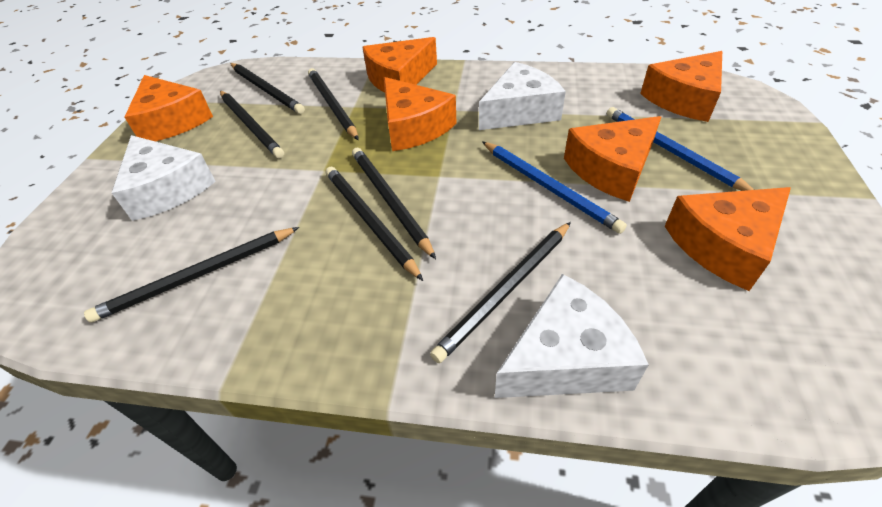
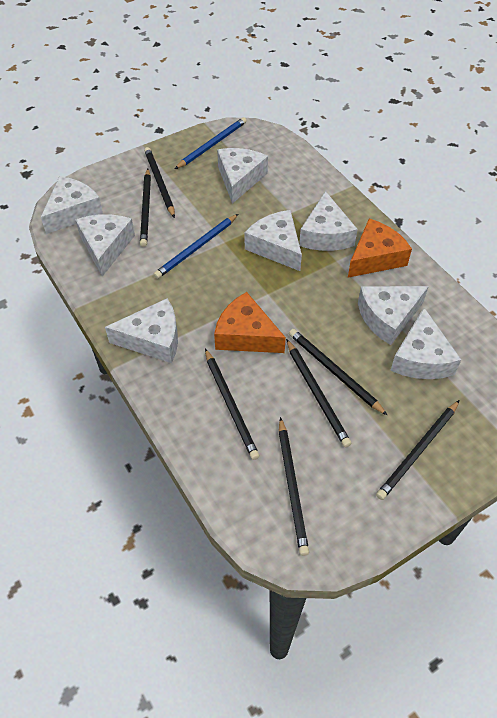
orange cheese: [124,75,213,141] [362,37,437,93] [384,77,457,151] [564,116,661,202] [640,51,722,122] [665,187,791,291] = 6 -> [214,292,286,353] [348,219,412,278] = 2
white cheese: [112,135,216,221] [479,62,566,130] [495,274,649,398] = 3 -> [41,176,103,234] [75,214,135,277] [105,298,178,363] [217,148,268,204] [245,210,302,271] [299,191,358,251] [358,286,429,345] [390,308,461,379] = 8

